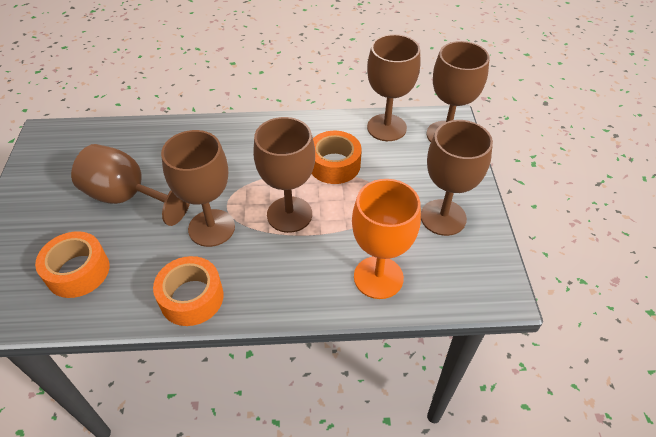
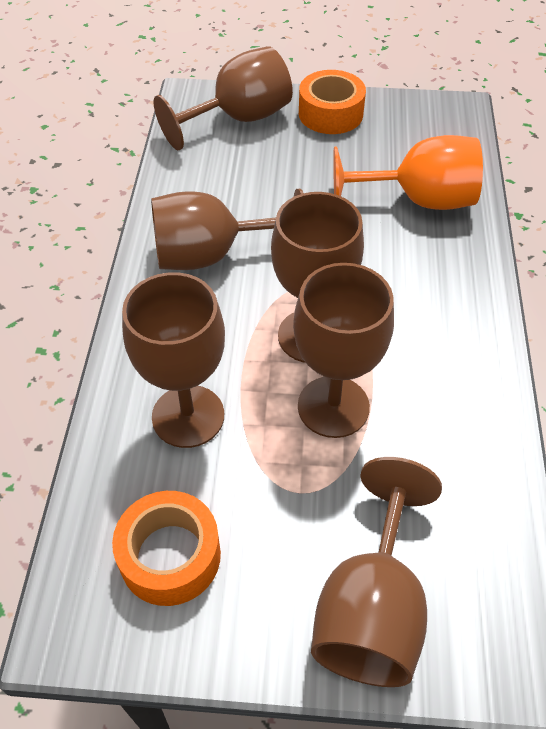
orange tape: [35,231,110,298] [153,256,223,326] [312,131,362,184] = 3 -> [112,491,221,606] [299,70,366,134] = 2

